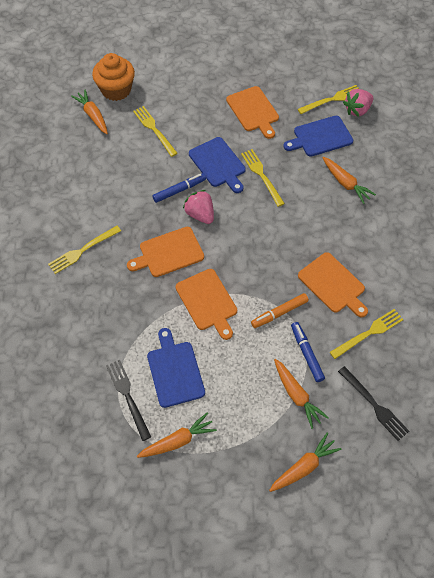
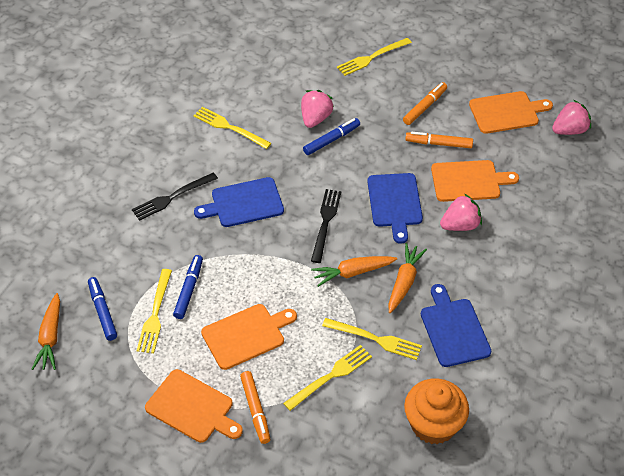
blue marker: [152,173,206,203] [291,322,325,382] = 2 -> [88,277,117,341] [173,255,203,319] [303,118,360,155] = 3
orange carrot: [71,89,108,134] [137,412,217,458] [269,433,341,492] [274,359,329,429] [322,157,376,204] = 5 -> [32,293,60,370] [311,256,397,287] [388,243,427,313] = 3
orange marker: [251,293,309,328] = 1 -> [240,371,270,444] [403,82,447,125] [405,132,473,148] = 3
pink strawberry: [183,190,214,224] [343,89,373,117] = 2 -> [301,90,334,128] [440,194,482,231] [552,100,591,135] = 3

